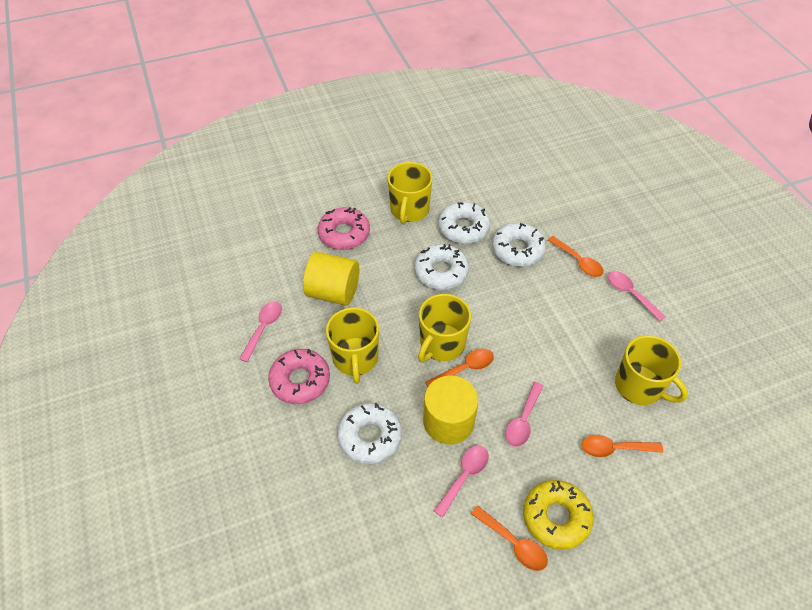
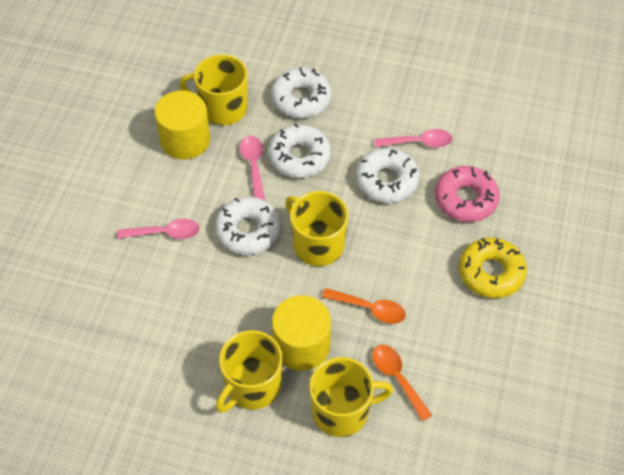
orange spoon: [425,348,494,386] [471,506,548,571] [548,236,604,277] [582,435,663,457] = 4 -> [322,288,406,324] [372,345,432,421] = 2
pink donut: [268,349,330,404] [318,207,370,250] = 2 -> [435,166,500,222] = 1
pink spoon: [239,301,282,362] [434,446,489,517] [505,382,543,447] [608,271,666,321] = 4 -> [117,218,200,239] [240,136,265,200] [374,129,453,148] = 3

